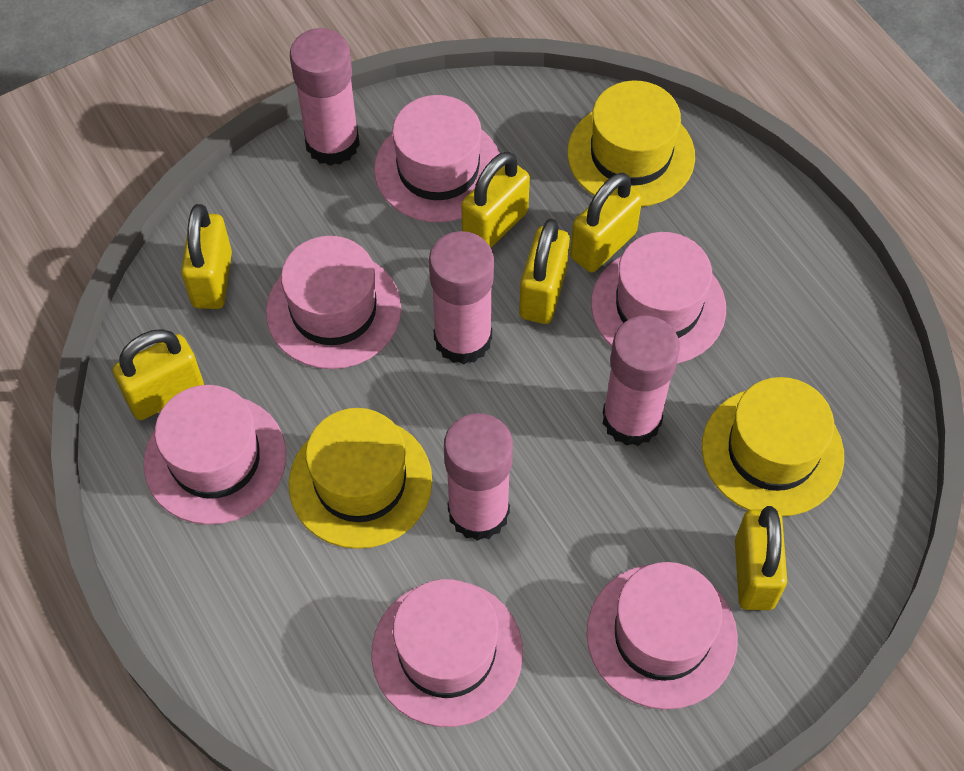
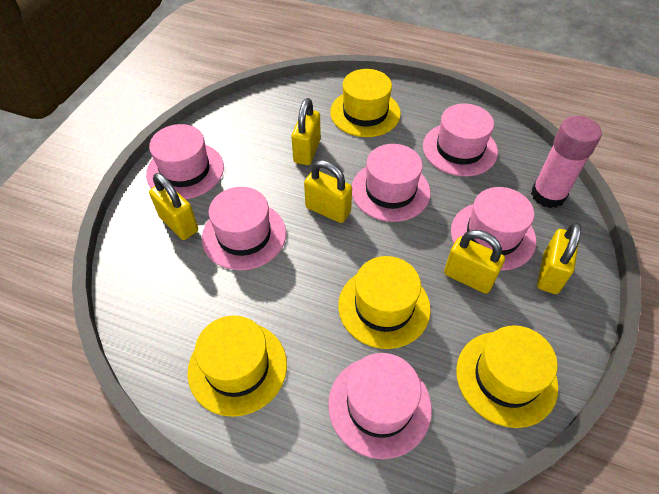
pink glue stick: [290,28,360,166] [429,231,494,365] [444,413,513,541] [603,316,680,446] = 4 -> [531,116,602,208] = 1
yellow hat: [289,408,432,549] [567,80,695,207] [702,377,844,516] = 3 -> [187,315,287,417] [330,69,401,137] [338,256,431,349] [456,325,558,428] = 4
yellow padlock: [113,329,204,420] [181,204,232,309] [461,152,530,248] [519,219,570,324] [570,173,642,273] [735,506,787,610] = 6 -> [149,173,198,240] [291,98,321,165] [304,160,352,223] [444,230,505,294] [537,222,581,294] = 5

